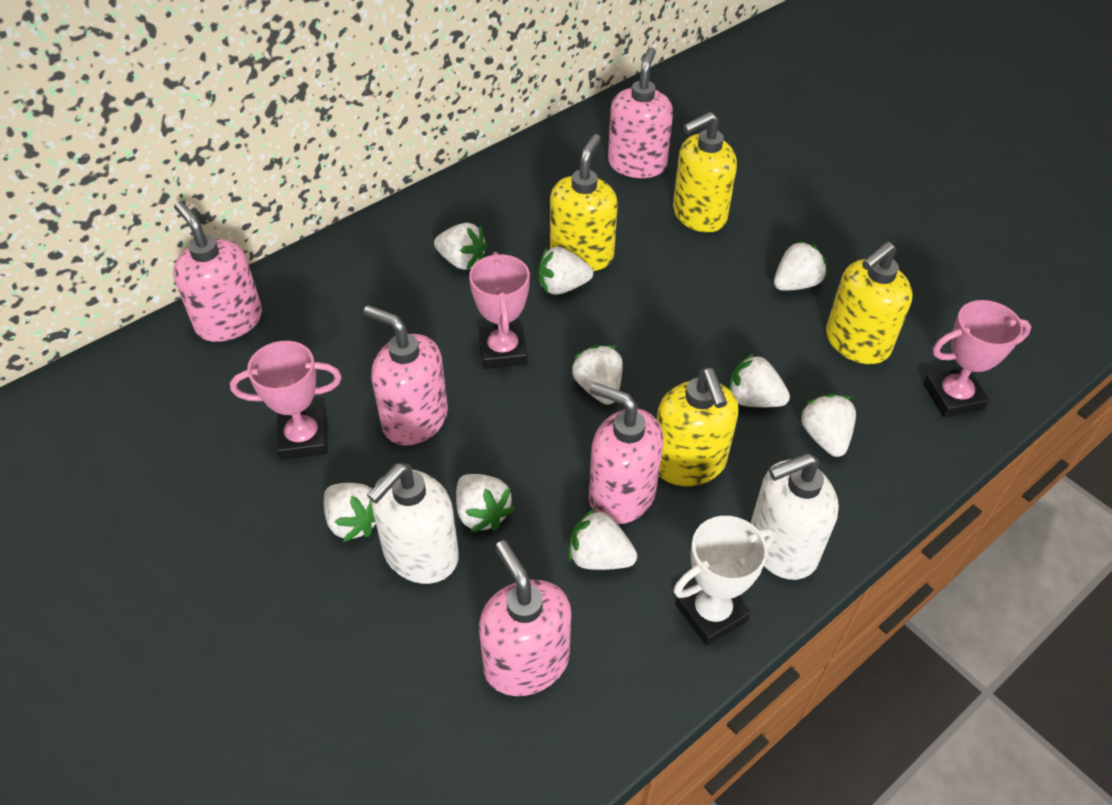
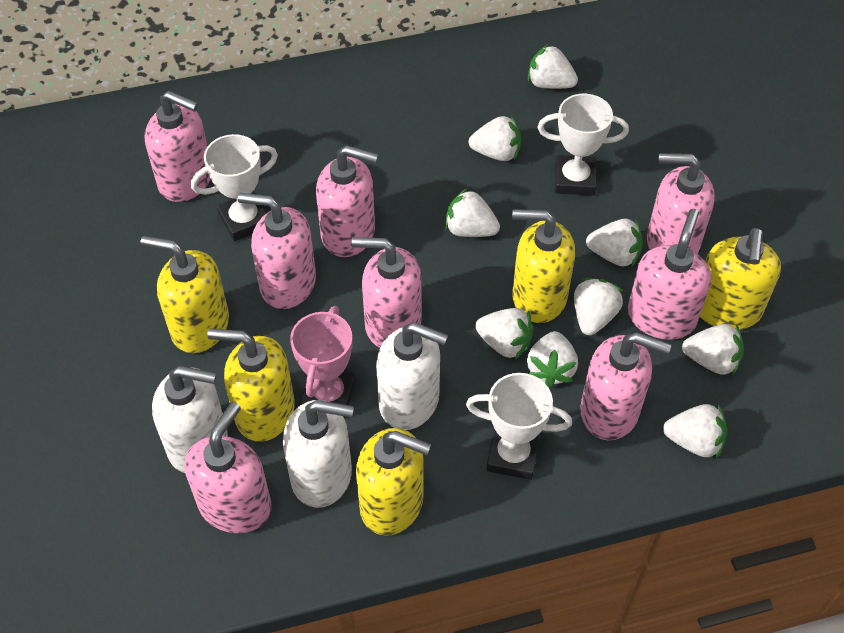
pink soap dispenser: [173,201,262,342] [363,305,448,446] [479,540,571,696] [589,382,663,524] [608,47,673,178] = 5 -> [145,91,211,202] [184,402,272,534] [238,193,316,309] [316,145,378,257] [351,237,422,348] [580,332,671,440] [628,209,711,340] [647,153,715,254] = 8
pink trophy: [230,341,342,460] [469,252,530,369] [924,300,1032,417] = 3 -> [290,306,356,418] = 1
white soap dispenser: [367,463,459,584] [751,453,839,580] = 2 -> [152,366,228,473] [283,400,354,508] [376,322,448,430] = 3
white trophy: [673,516,775,646] = 1 -> [191,134,278,241] [466,373,572,480] [538,93,629,195] = 3
yellow soap dispenser: [550,134,618,271] [657,368,738,486] [673,112,737,233] [826,242,913,364] = 4 -> [141,236,229,353] [207,328,295,442] [356,428,431,536] [512,209,575,323] [700,228,781,330] = 5

